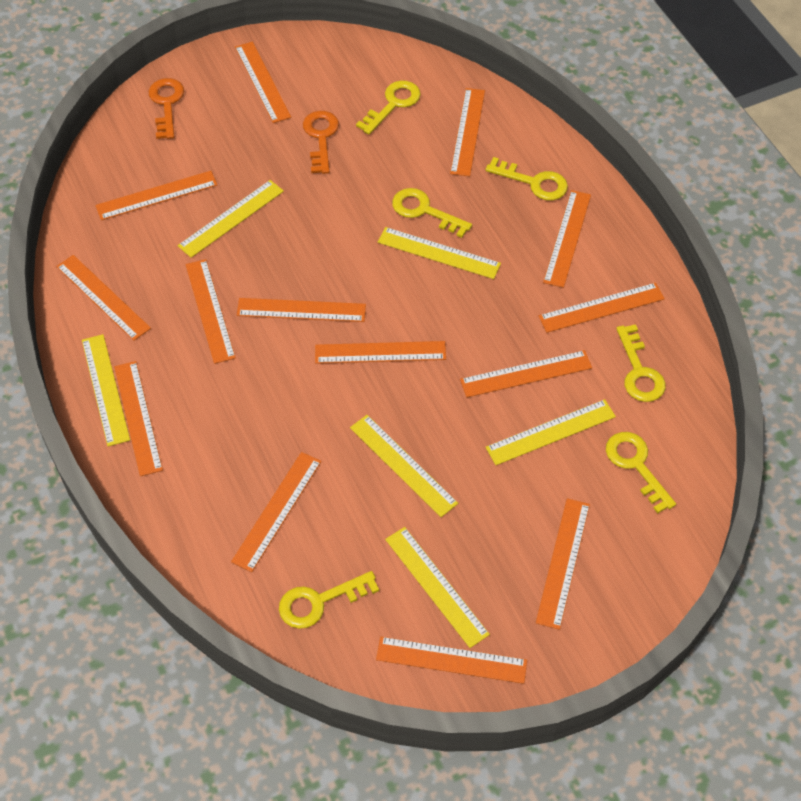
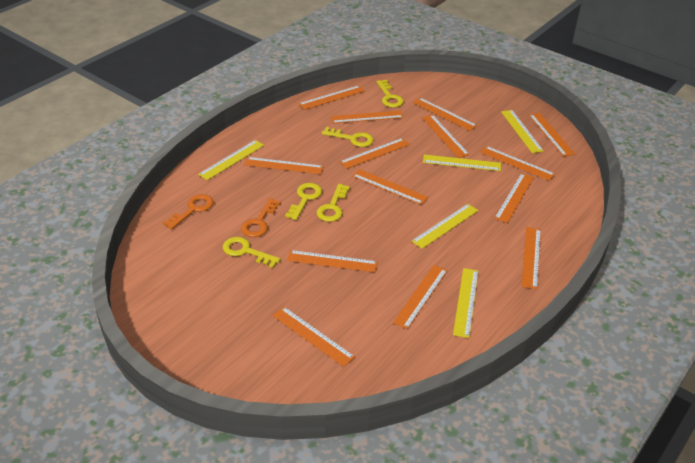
yellow key: [279,571,379,629] [356,80,421,135] [392,188,472,238] [486,157,568,200] [606,432,676,513] [616,324,666,402] = 6 -> [223,237,280,268] [285,183,322,220] [317,184,350,222] [322,127,374,147] [377,80,404,108] = 5
yellow ruler: [82,334,130,446] [178,180,284,258] [350,415,458,517] [378,227,501,279] [385,527,490,648] [486,399,616,465] = 6 -> [198,140,264,180] [411,204,478,249] [423,155,501,171] [453,268,478,338] [501,110,544,153] = 5

